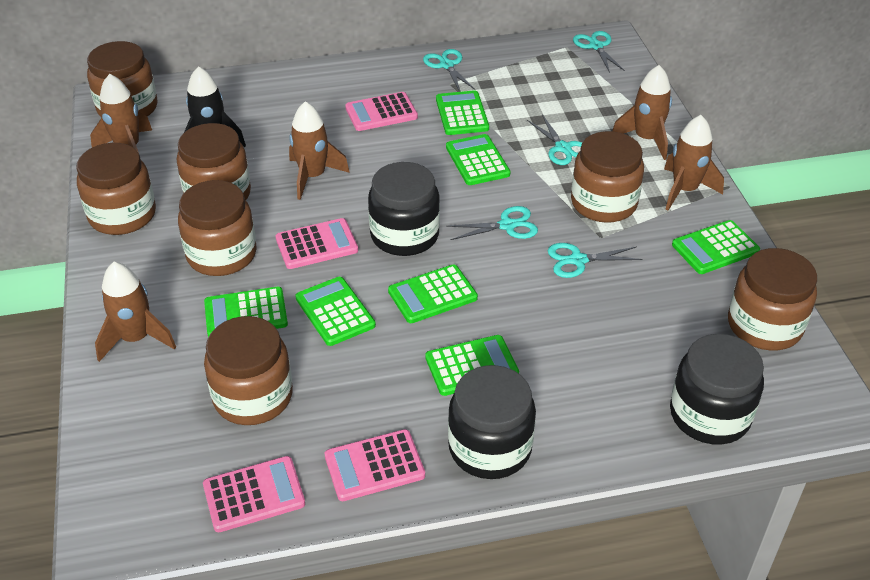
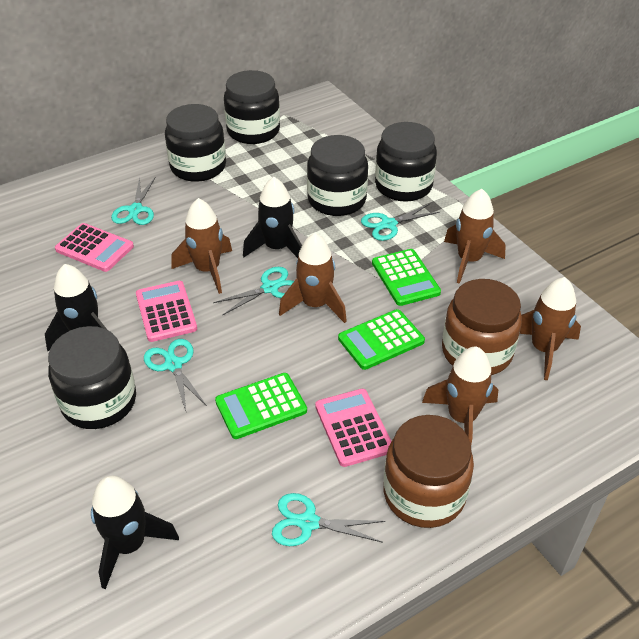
black jar: [368,162,440,256] [448,365,536,479] [670,334,764,445] = 3 -> [48,326,136,429] [165,104,226,182] [224,70,280,144] [307,135,368,216] [375,122,437,202] = 5
black rocket: [184,66,246,147] = 1 -> [45,264,107,351] [91,476,179,589] [243,177,302,258] = 3
brown jar: [77,143,156,235] [87,41,157,118] [177,123,251,200] [178,180,257,276] [204,316,293,425] [571,131,644,223] [728,248,817,351] = 7 -> [384,415,474,528] [442,279,522,375] = 2
green calculator: [204,287,288,337] [295,277,376,346] [388,264,478,323] [425,335,519,396] [436,90,489,135] [446,134,511,185] [672,220,760,274] = 7 -> [215,373,307,439] [338,309,425,370] [372,249,441,306] = 3
pink calculator: [203,456,305,532] [275,218,358,269] [325,429,425,501] [345,92,418,131] = 4 -> [55,223,134,272] [136,281,197,342] [315,389,392,467] = 3

